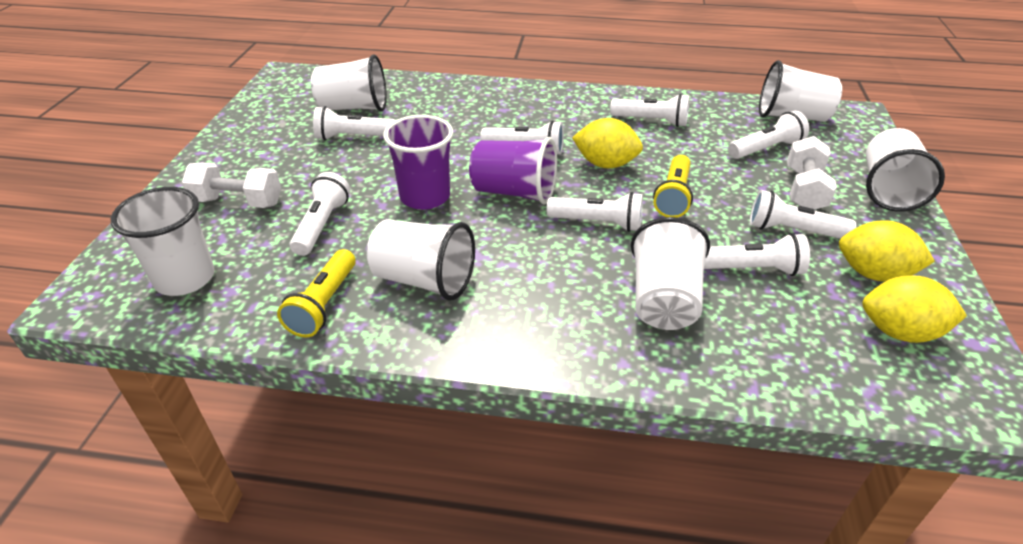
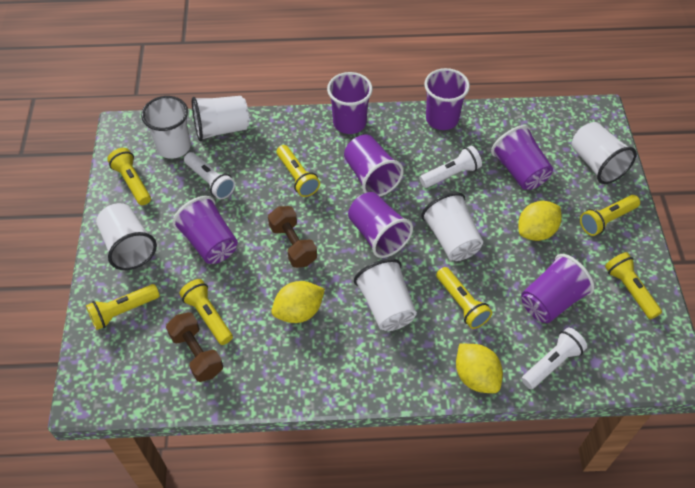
brown dumbbell: none = 0 -> [166,312,223,382] [268,206,317,268] = 2
purple cup: [383,115,453,210] [469,137,557,205] = 2 -> [172,196,238,264] [327,72,373,134] [344,135,404,197] [348,192,413,258] [424,68,470,130] [491,125,553,190] [521,254,595,323] = 7
white dumbbell: [182,163,281,208] [787,136,837,210] = 2 -> none = 0
white flashlight: [290,172,350,256] [313,106,395,140] [480,121,564,155] [547,192,643,232] [610,94,690,127] [704,233,810,276] [728,111,809,159] [750,190,856,239] = 8 -> [184,152,235,199] [420,146,482,188] [521,328,587,389] = 3
yellow flashlight: [277,249,356,338] [653,155,693,218] = 2 -> [86,284,160,330] [107,148,151,205] [180,279,233,345] [276,145,320,197] [436,267,492,329] [580,195,640,236] [605,252,662,319] = 7

